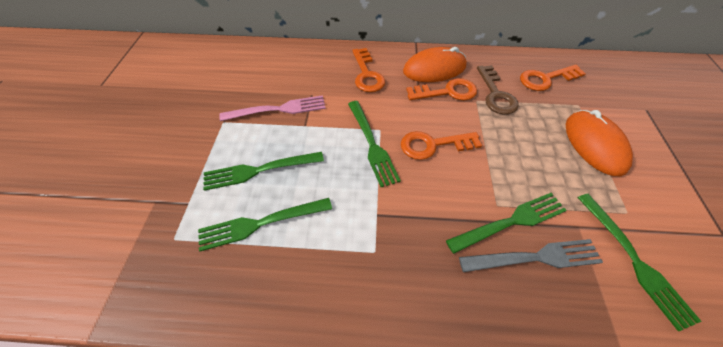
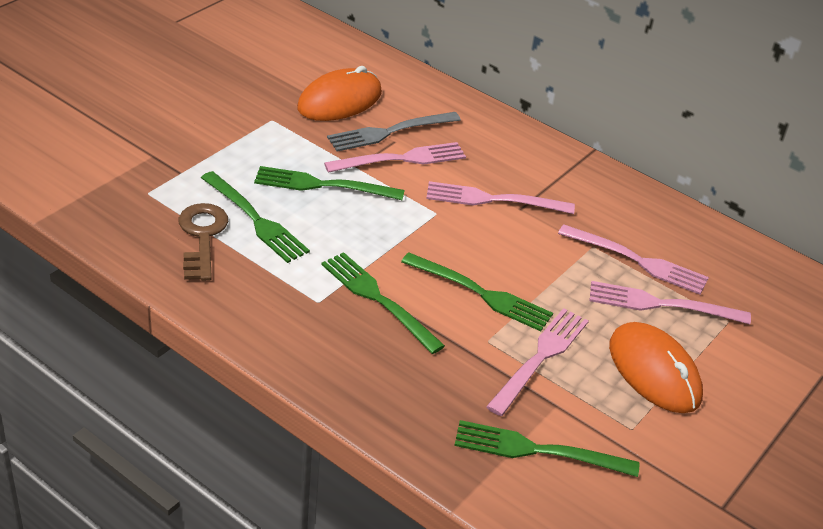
orange key: [352,48,385,92] [401,131,482,160] [406,78,477,101] [520,65,586,91] = 4 -> none = 0
pink fork: [219,95,326,121] = 1 -> [324,142,466,173] [426,181,575,214] [486,308,589,416] [558,224,709,295] [589,281,751,324] = 5

